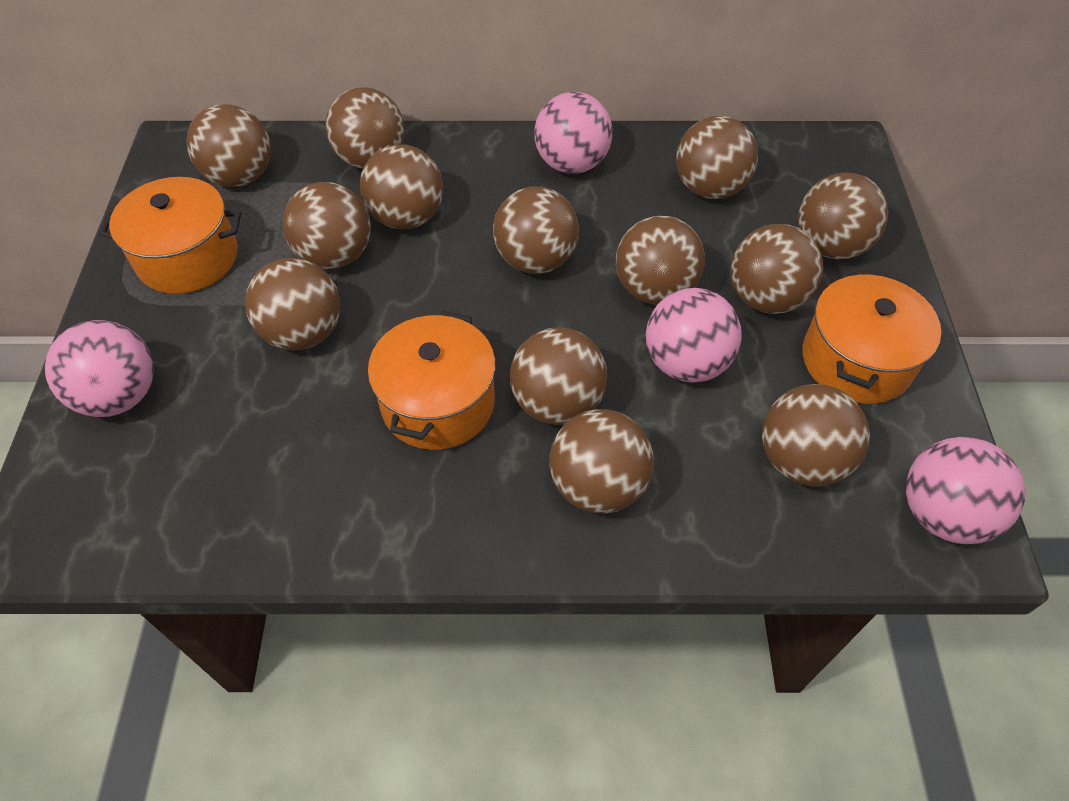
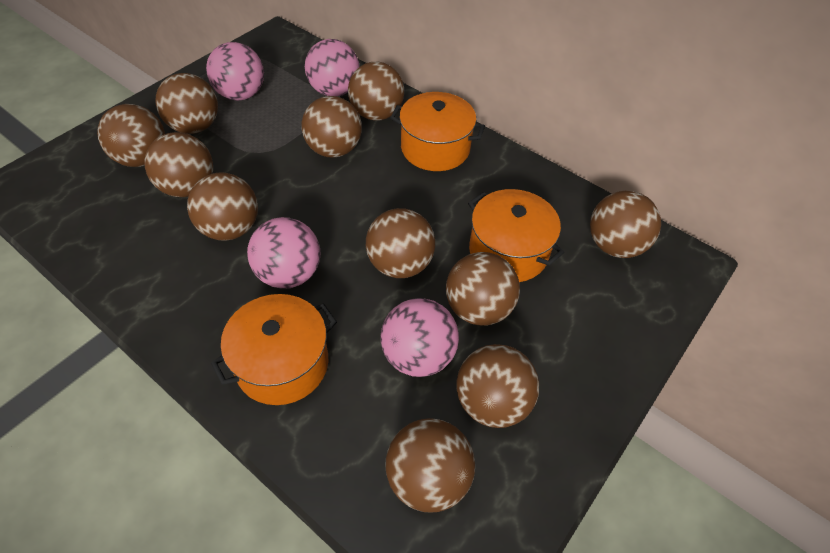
brown ball: [186,104,271,187] [245,258,340,350] [283,182,371,269] [325,87,405,168] [360,144,443,229] [493,186,579,274] [510,327,607,425] [549,409,654,514] [616,216,705,305] [676,116,758,199] [731,224,823,314] [762,384,870,486] [798,172,888,259] = 13 -> [97,104,165,167] [145,132,213,197] [156,73,218,134] [187,173,258,241] [302,96,362,158] [348,62,404,121] [366,208,435,278] [385,418,475,512] [446,252,520,325] [456,344,539,428] [590,191,661,258] = 11

